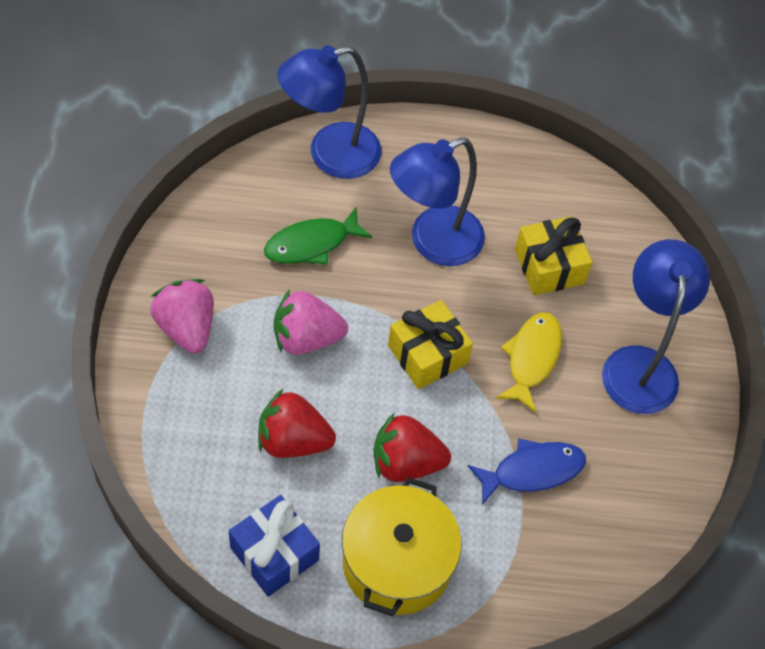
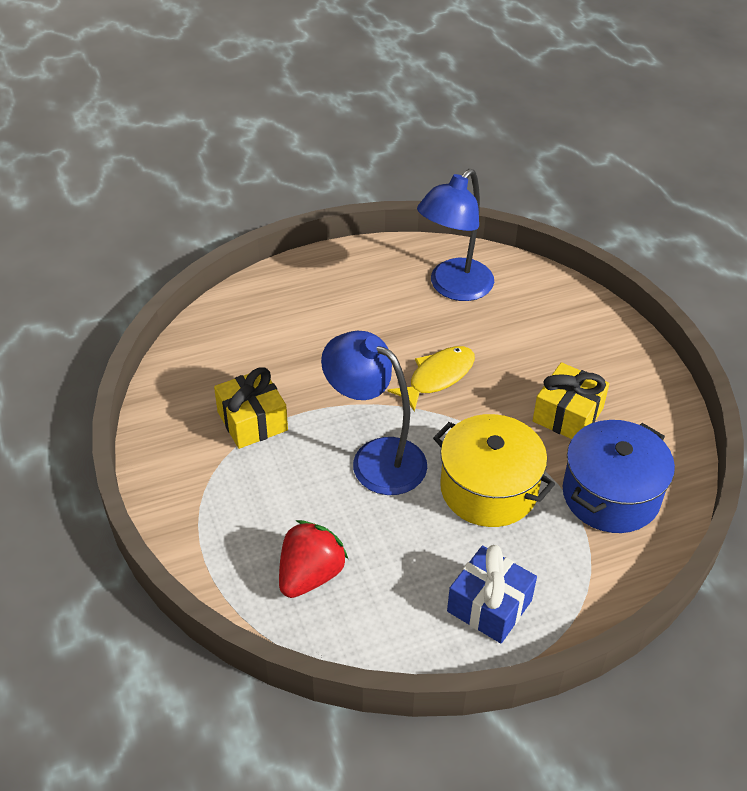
blue fish: [468,438,586,505] = 1 -> none = 0
blue lamp: [278,46,381,179] [390,137,485,266] [602,239,710,414] = 3 -> [321,331,427,495] [417,169,494,301] = 2
blue pot: none = 0 -> [563,420,675,533] = 1
green fish: [264,207,372,265] = 1 -> none = 0
pink strawberry: [150,279,214,354] [274,290,348,355] = 2 -> none = 0
red strawberry: [258,389,336,458] [373,412,451,482] = 2 -> [279,520,348,598] = 1

